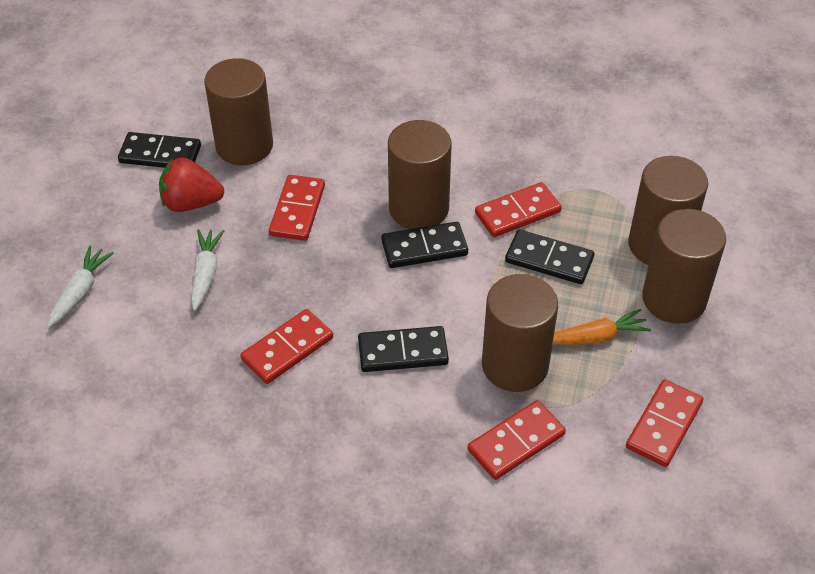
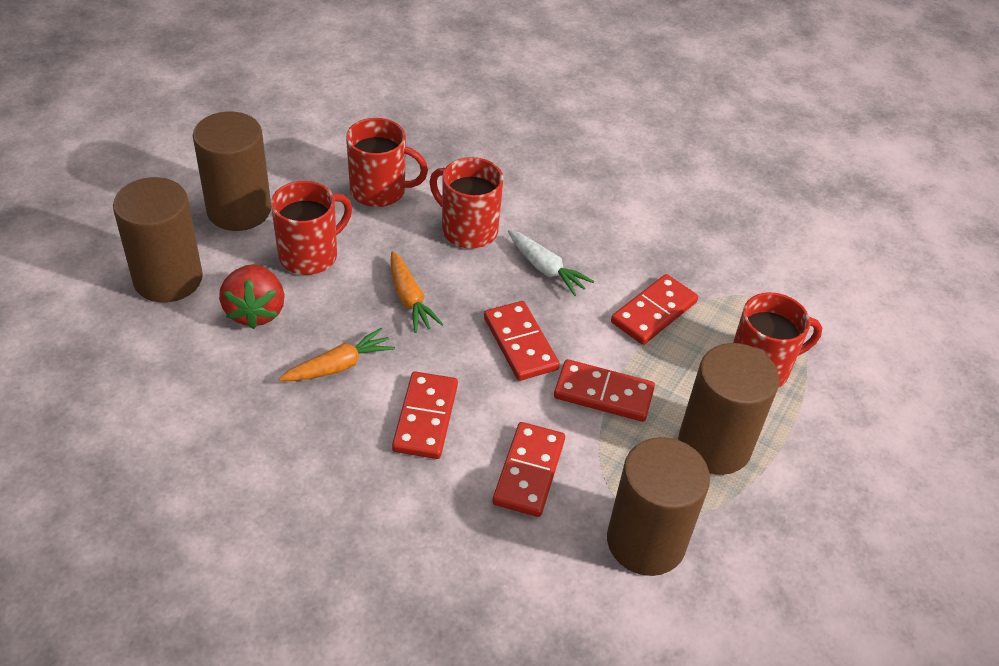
black domino: [118,132,201,168] [358,326,449,372] [381,222,468,268] [505,230,594,284] = 4 -> none = 0
brown cylinder: [204,58,273,165] [388,120,452,229] [482,274,558,392] [628,156,708,265] [642,209,726,324] = 5 -> [113,177,203,303] [193,112,271,231] [607,437,710,576] [678,343,780,475] = 4
orange carrot: [553,309,651,345] = 1 -> [279,328,395,381] [390,251,443,333] = 2
red mug: none = 0 -> [271,181,352,275] [346,118,428,207] [430,157,504,249] [733,292,822,388] = 4
white carrot: [48,246,114,327] [191,229,224,311] = 2 -> [508,230,594,296] = 1

